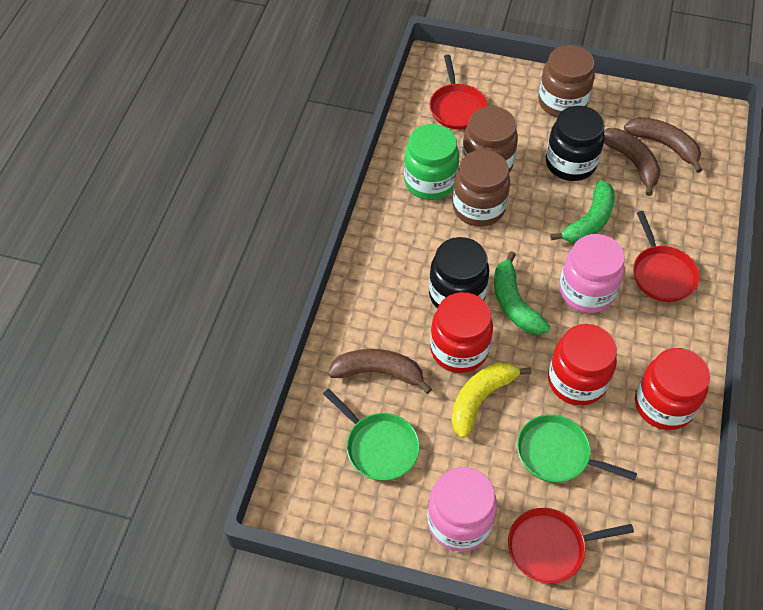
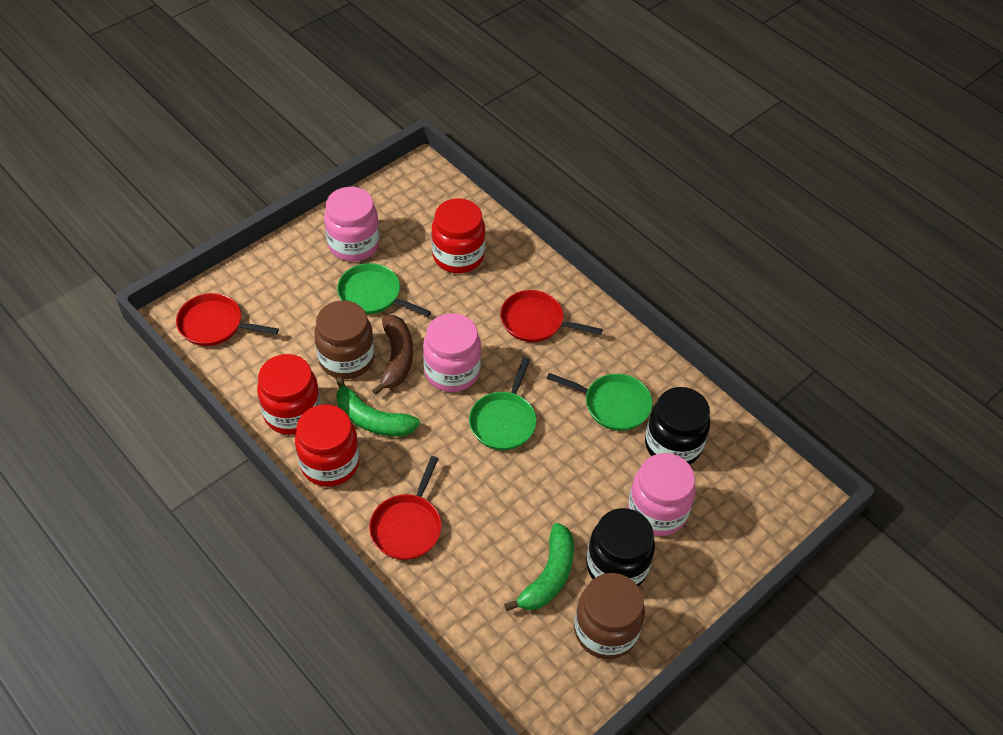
brown banana: [328,349,432,394] [604,128,661,196] [624,117,702,173] = 3 -> [372,315,413,395] = 1
brown jar: [452,150,510,227] [462,106,518,173] [538,45,595,117] = 3 -> [314,300,374,379] [574,573,645,659] = 2
green jar: [404,124,459,200] = 1 -> none = 0
green pan: [323,389,420,481] [517,414,637,482] = 2 -> [337,263,431,317] [469,357,537,450] [546,373,652,431] = 3
pink jar: [427,467,497,552] [559,234,625,313] = 2 -> [324,187,380,262] [423,313,481,392] [628,453,696,536] = 3
yellow banana: [451,362,531,438] = 1 -> none = 0

